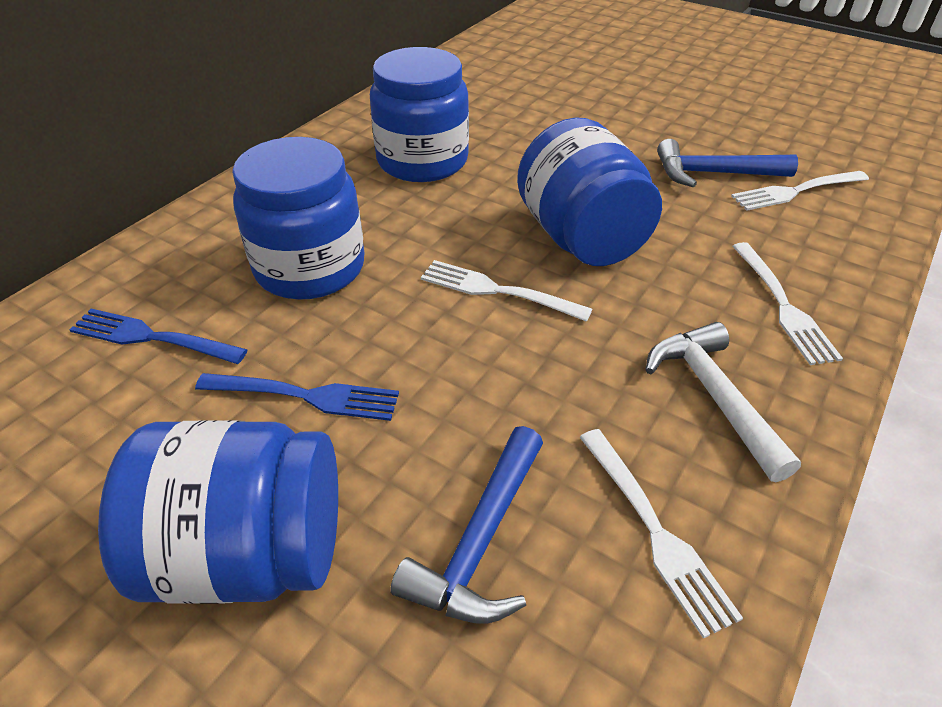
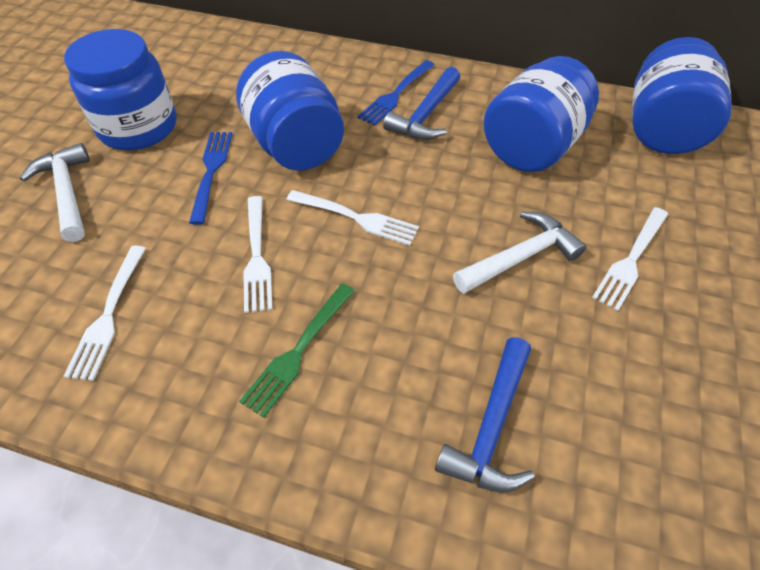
green fork: none = 0 -> [239,283,355,418] = 1
white hammer: [645,322,801,482] = 1 -> [20,143,90,242] [453,212,586,294] = 2

